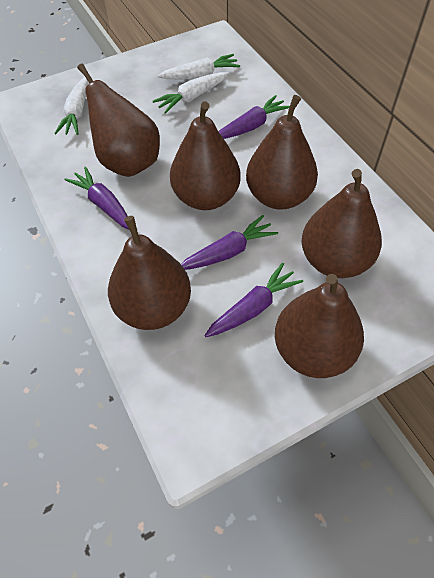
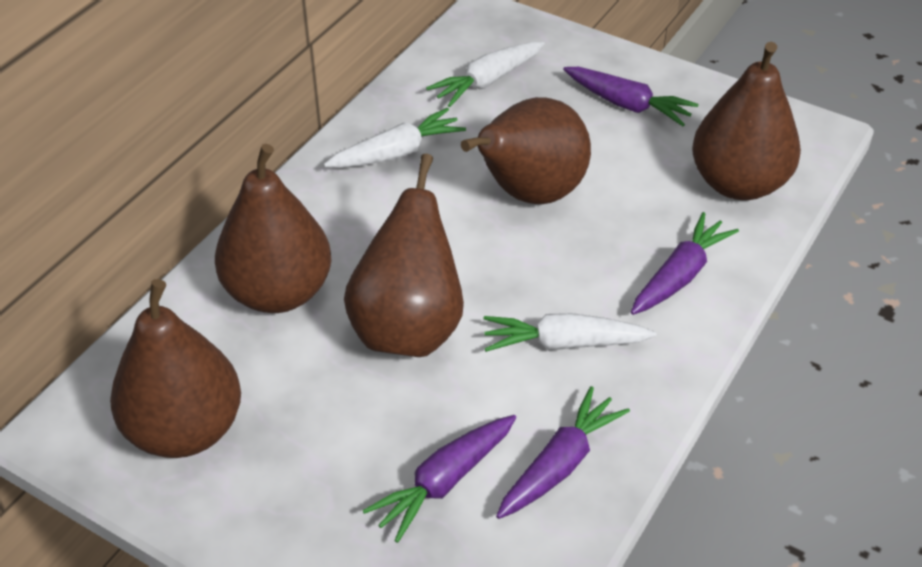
brown pear: [77,64,160,177] [108,216,191,330] [170,101,241,210] [246,95,318,210] [275,274,364,378] [301,169,382,278] = 6 -> [110,279,241,458] [215,144,331,313] [344,154,464,357] [461,97,591,204] [692,42,801,200] = 5

